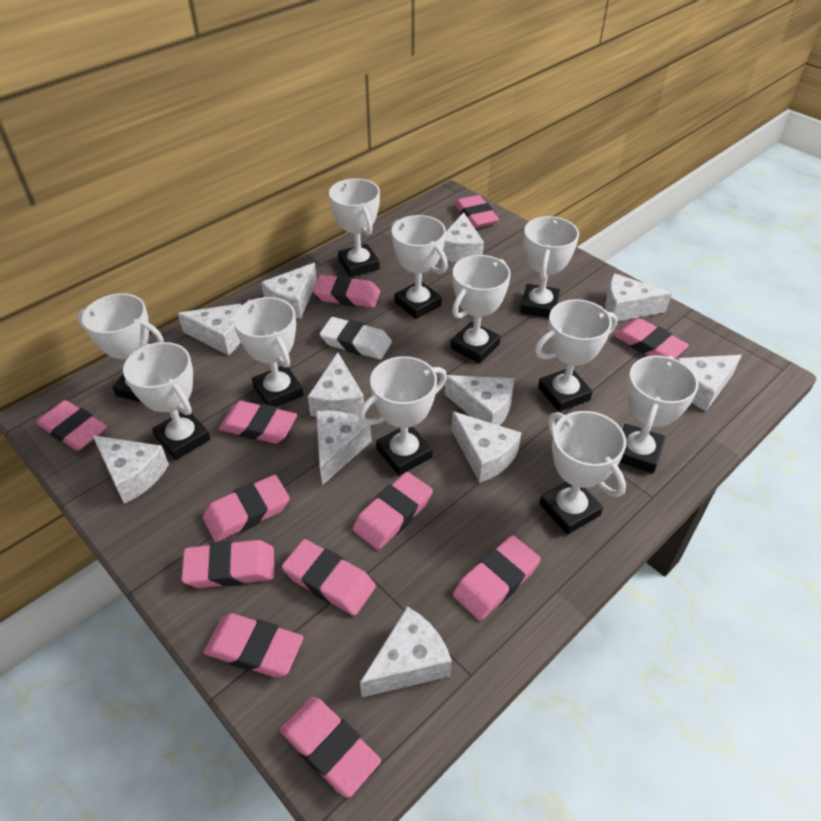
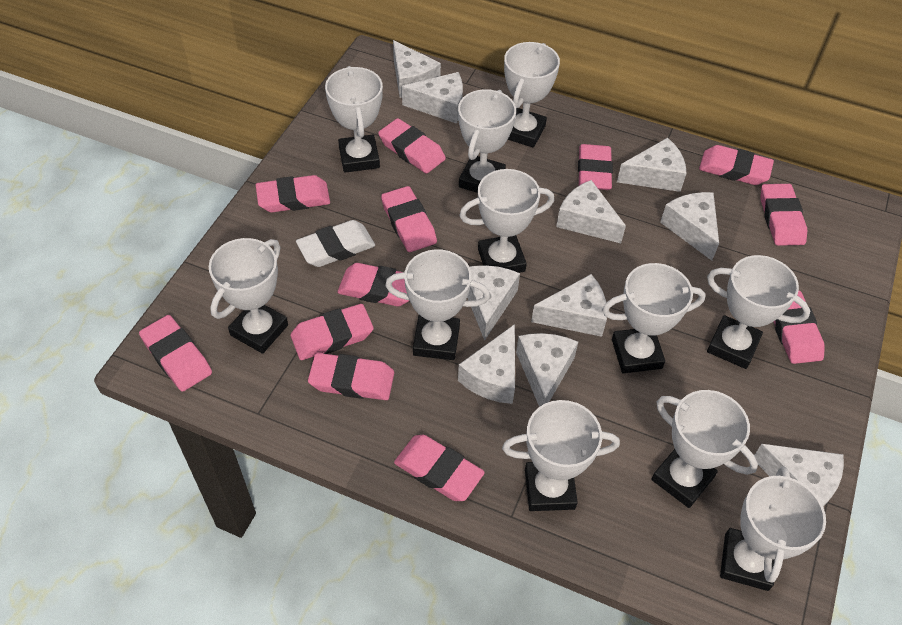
white cheese: [92,435,169,504] [177,304,241,355] [261,263,317,319] [308,353,364,417] [316,410,372,485] [360,606,452,697] [440,212,484,262] [445,375,514,426] [452,411,521,483] [605,273,672,321] [676,355,742,411] = 11 -> [393,40,441,98] [402,72,463,124] [458,324,515,404] [467,265,520,341] [516,333,578,407] [531,274,607,337] [556,180,626,243] [617,138,687,192] [660,192,719,261] [754,444,844,507] = 10

